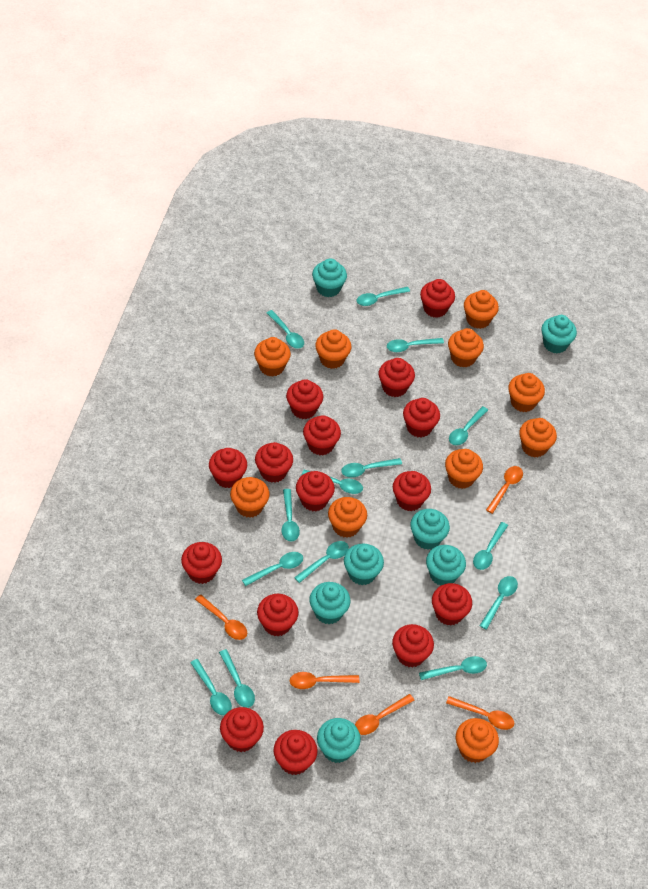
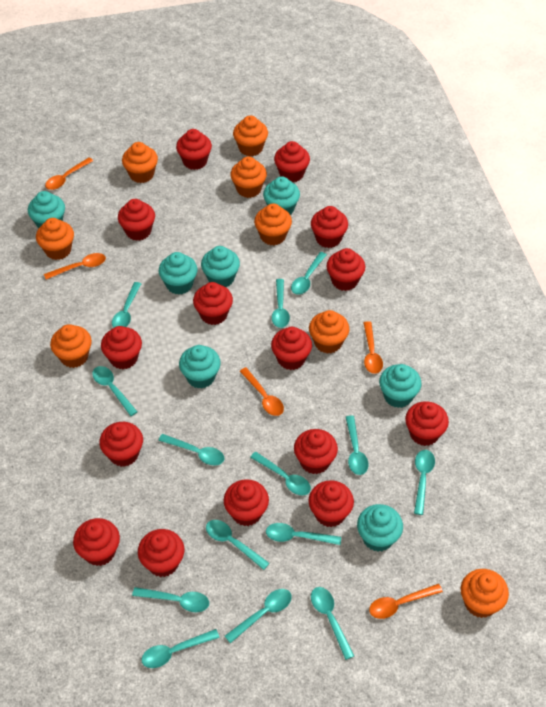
orange cupcake: [230,477,269,518] [254,337,291,377] [315,329,352,369] [328,497,367,538] [445,449,483,489] [448,328,484,367] [456,718,499,763] [464,290,499,329] [508,373,545,412] [519,418,557,458] = 10 -> [36,218,74,260] [50,324,92,368] [122,142,158,183] [230,156,267,198] [233,116,268,156] [254,204,292,245] [309,310,349,354] [461,569,509,618] = 8

